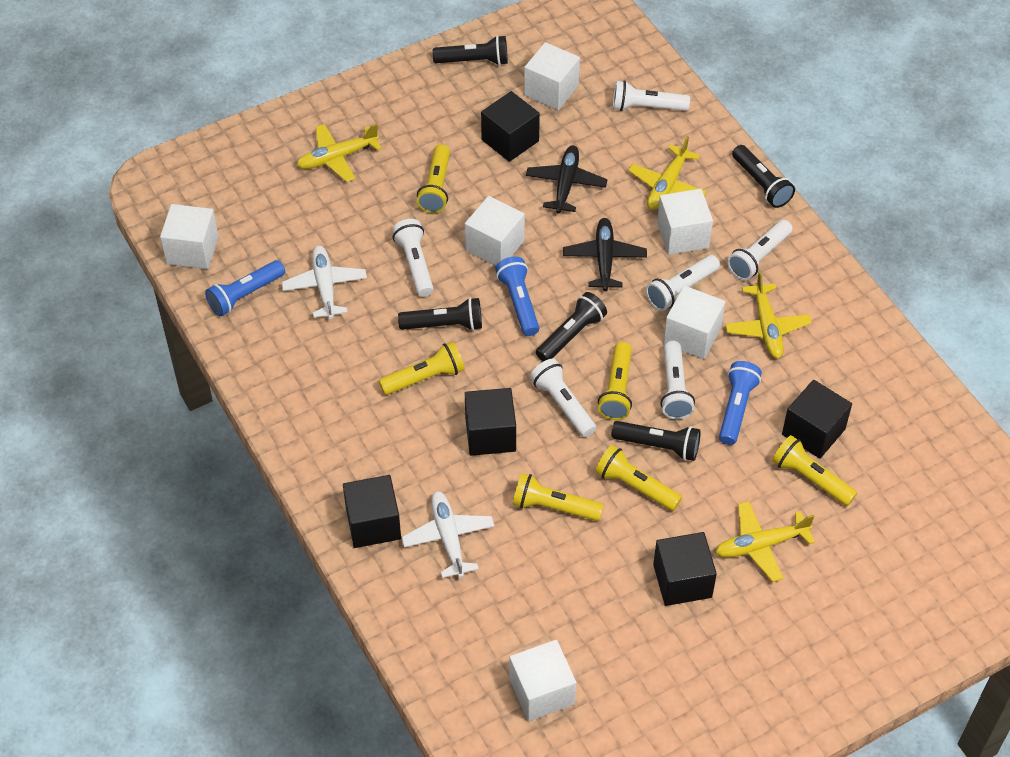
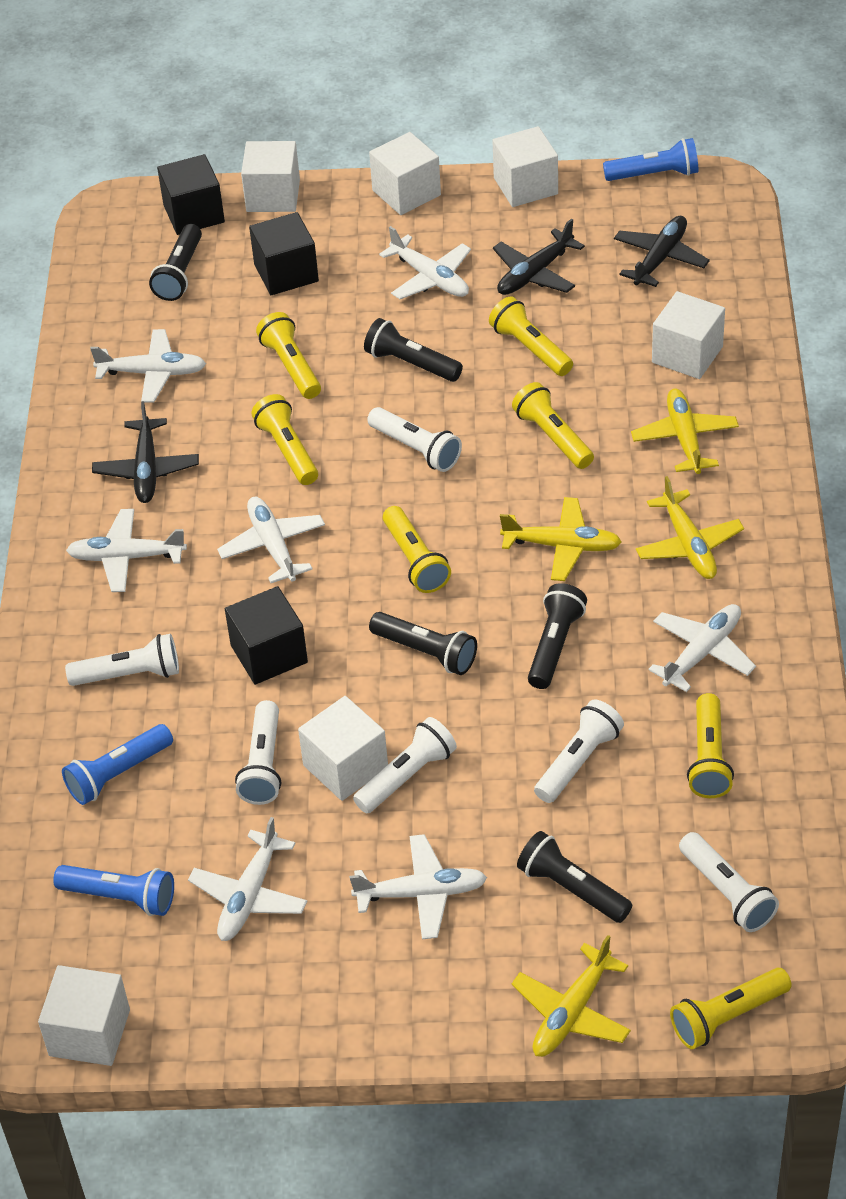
black cube: [343,475,401,548] [465,388,516,456] [481,91,540,162] [653,532,717,606] [782,380,852,459] = 5 -> [157,154,225,235] [225,586,308,685] [249,212,319,295] = 3
black plane: [526,145,608,214] [563,218,647,291] = 2 -> [92,401,199,503] [493,219,585,295] [614,216,710,287] = 3
white plane: [281,245,367,319] [401,491,495,578] = 2 -> [66,509,187,592] [90,329,206,402] [188,817,307,941] [217,497,325,583] [349,834,487,940] [379,226,471,299] [649,604,756,692] = 7
yellow flashlight: [379,341,465,395] [417,144,450,213] [513,473,604,521] [595,445,682,511] [598,342,632,420] [772,435,857,506] = 6 -> [251,394,318,485] [256,312,321,399] [383,506,451,593] [489,297,573,376] [512,382,594,469] [670,968,792,1049] [687,693,734,798] = 7

